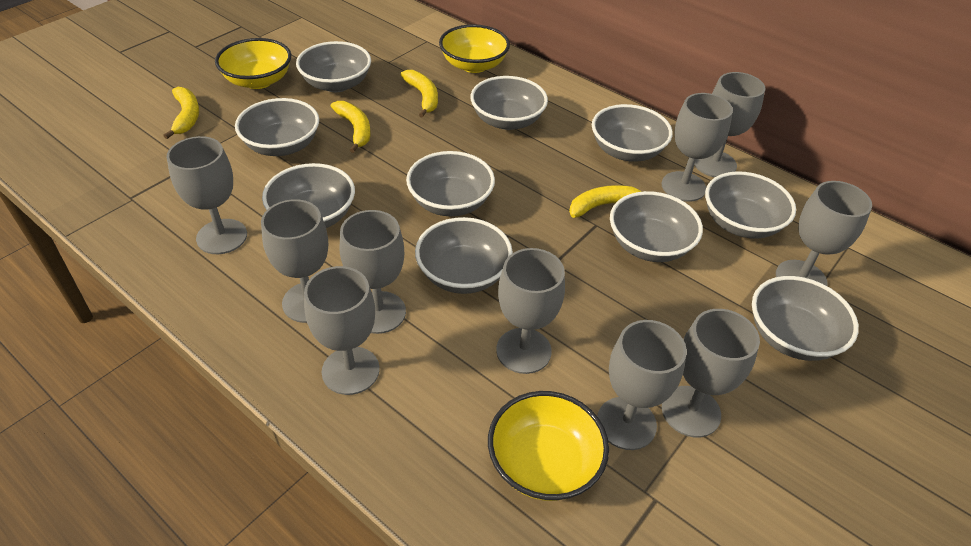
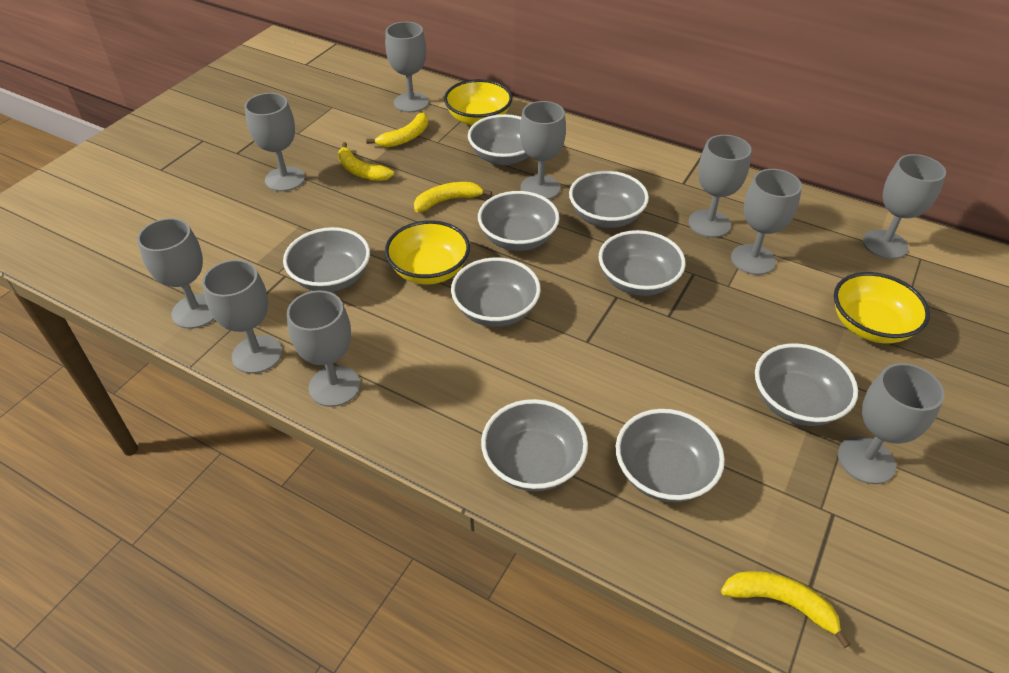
grey bowl: [235,98,319,156] [262,163,355,228] [296,41,371,92] [406,151,495,216] [415,217,513,294] [470,76,548,130] [592,104,673,162] [610,191,703,262] [705,171,796,239] [752,276,859,361] = 10 -> [283,227,370,292] [451,258,541,327] [468,114,529,165] [478,191,559,251] [481,399,588,491] [569,171,649,228] [599,230,686,296] [616,409,725,502] [755,343,858,426] = 9

